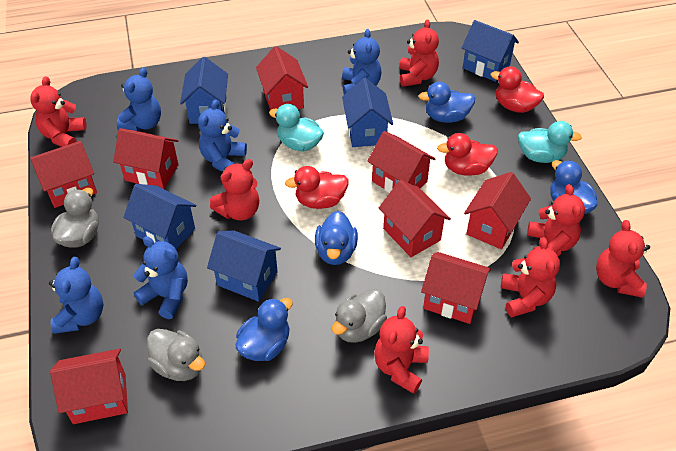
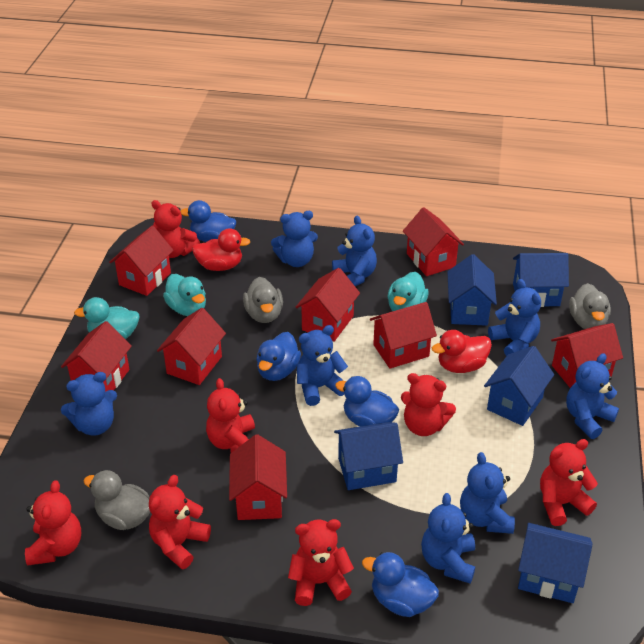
blue teddy bear: [49,257,104,334] [117,67,161,131] [134,236,188,319] [198,99,247,172] [342,29,381,95] = 5 -> [61,372,117,436] [271,211,318,267] [297,325,348,406] [332,216,377,286] [421,493,475,584] [460,452,515,534] [488,279,541,356] [566,353,619,439] = 8
red duck: [285,166,349,209] [437,133,498,176] [491,66,544,113] = 3 -> [192,228,251,271] [432,330,492,373] = 2
turquoise duck: [269,104,324,151] [518,121,582,163] = 2 -> [74,297,140,339] [163,274,206,316] [388,272,429,311] = 3

